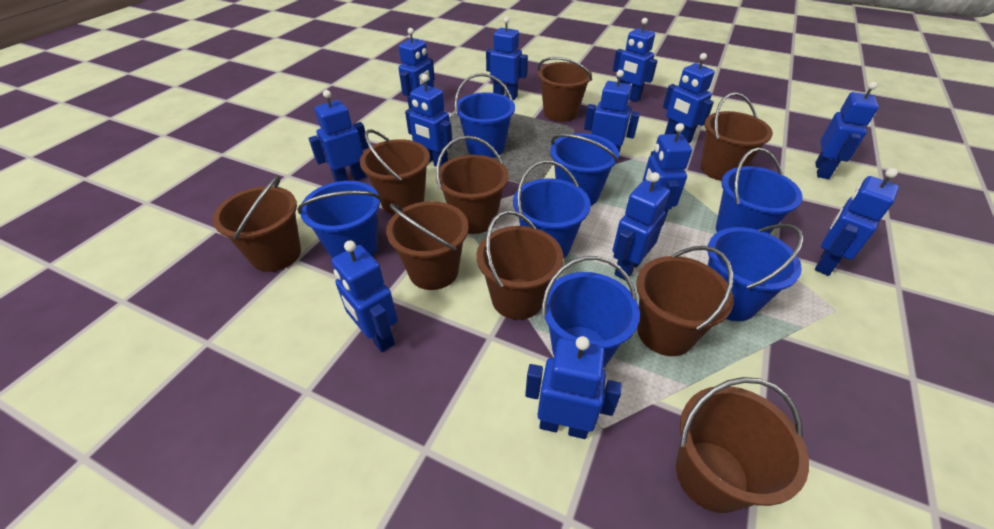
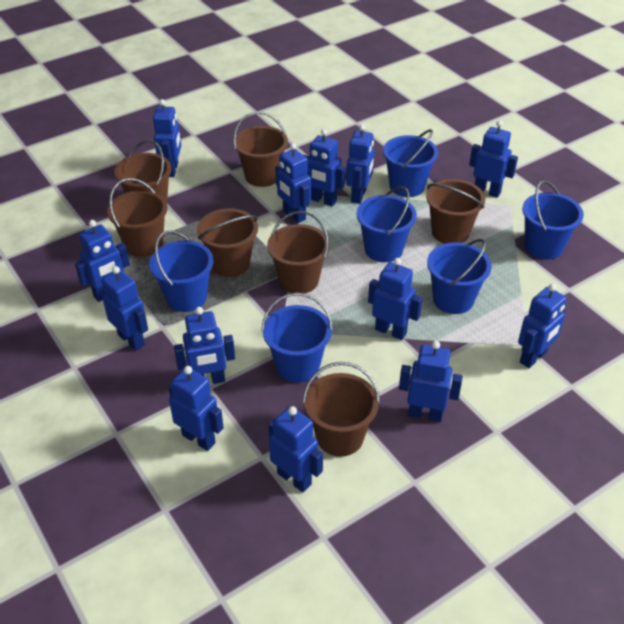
blue bucket: [297,181,382,258] [455,73,515,158] [513,160,591,259] [542,256,640,368] [550,133,619,206] [708,224,804,321] [716,148,803,234] = 7 -> [149,231,213,312] [261,293,333,382] [357,186,417,262] [383,129,438,197] [427,239,492,314] [522,180,584,259] = 6
brown bucket: [212,176,301,272] [360,129,430,215] [386,201,469,290] [436,136,509,234] [477,210,563,320] [538,57,592,122] [636,246,734,356] [676,377,809,513] [701,92,773,181] = 9 -> [107,178,168,257] [114,140,172,202] [197,209,258,277] [233,112,288,187] [267,211,330,293] [303,362,380,457] [426,179,485,244] = 7

